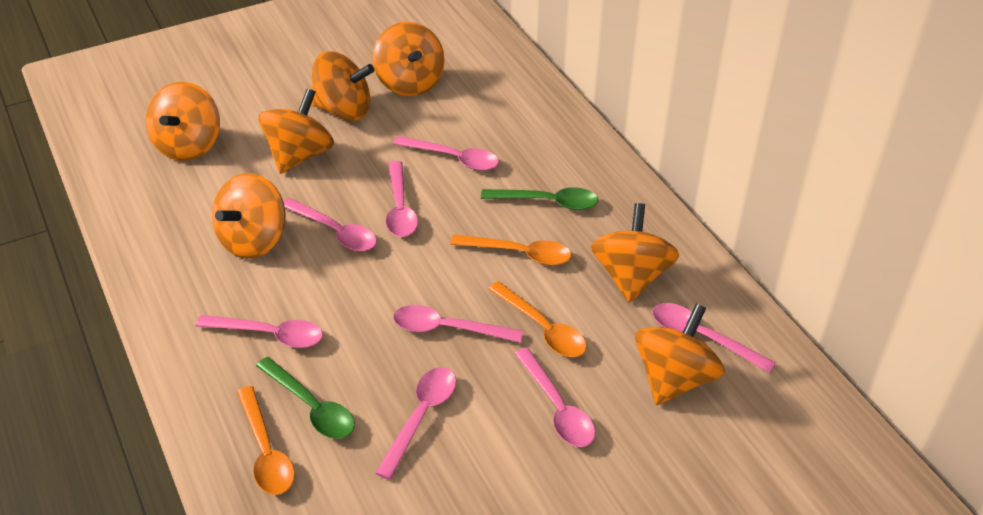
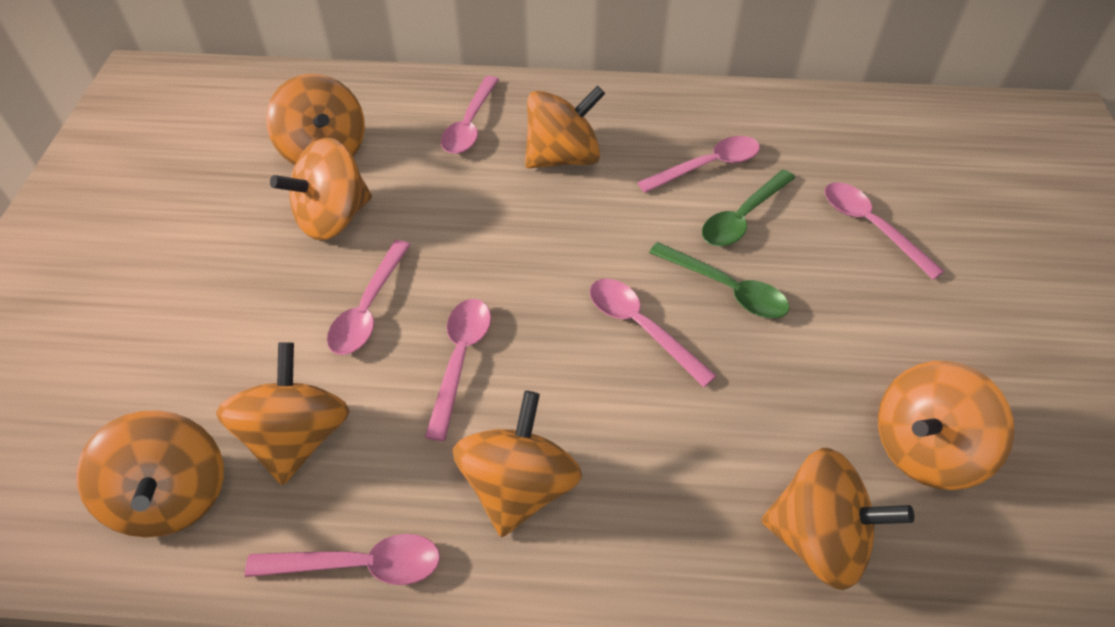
orange spinning top: [146,82,220,161] [212,173,286,259] [258,88,334,174] [311,51,374,121] [372,22,445,96] [591,203,680,303] [635,304,725,405] = 7 -> [76,410,224,537] [216,342,350,485] [266,74,365,165] [270,138,372,240] [452,391,582,537] [525,85,605,168] [761,448,914,590] [878,361,1014,490] = 8
orange spoon: [237,386,295,495] [450,234,571,266] [488,281,587,357] = 3 -> none = 0
pink spoon: [196,315,323,348] [283,198,377,251] [375,367,456,480] [386,161,418,237] [393,136,499,171] [393,305,523,343] [514,347,595,447] [652,303,776,373] = 8 -> [245,534,440,585] [327,240,411,355] [425,299,491,441] [441,76,499,154] [590,279,717,387] [637,136,760,193] [824,182,945,280] = 7

